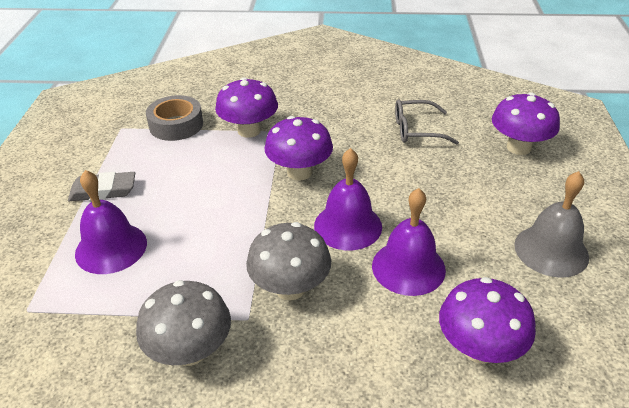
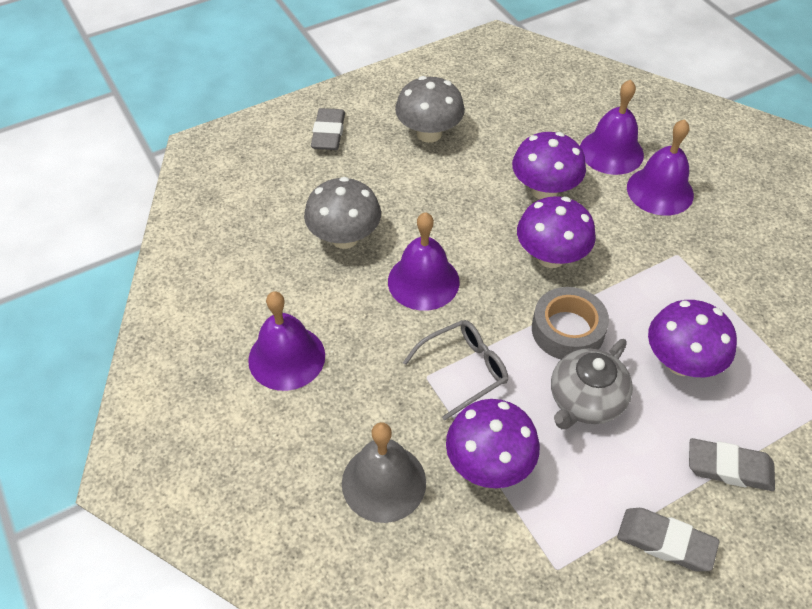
grey eraser: [68,172,135,201] = 1 -> [311,108,345,150] [617,508,719,571] [689,438,775,491] = 3
grey teapot: none = 0 -> [551,339,633,429] = 1
purple bell: [75,170,147,274] [314,148,382,250] [372,188,446,296] = 3 -> [248,291,325,391] [388,212,460,311] [580,80,644,175] [627,119,694,216] = 4

